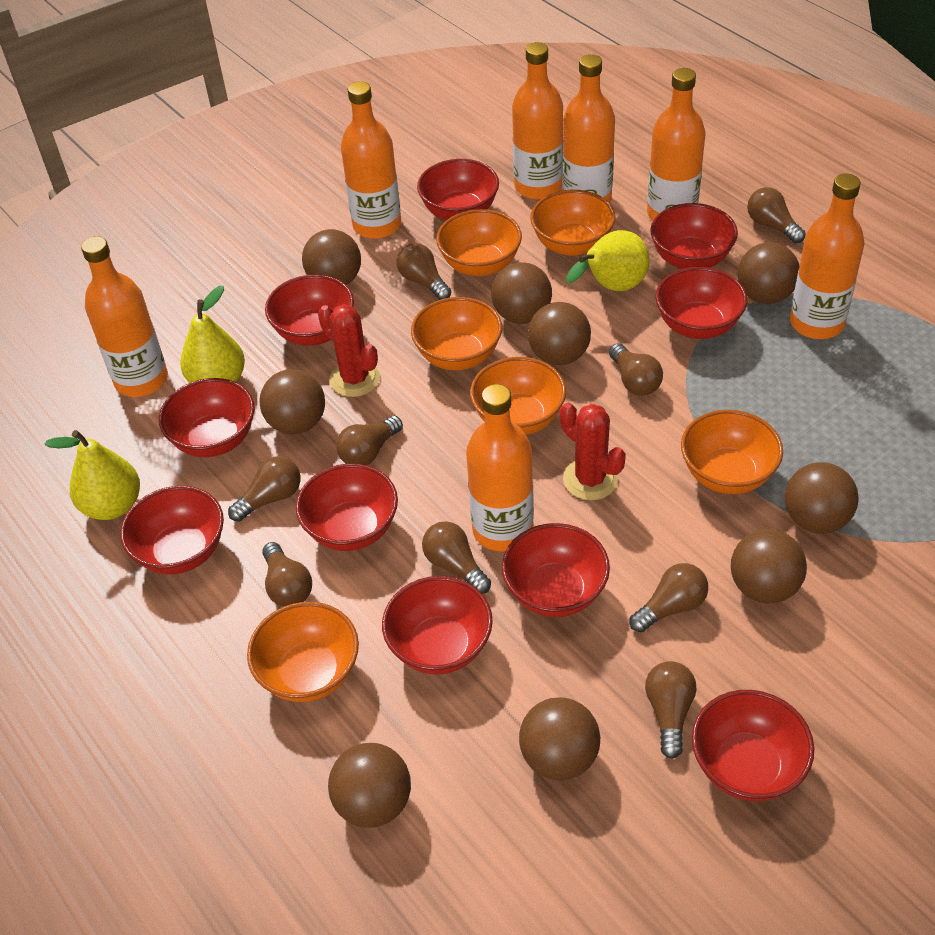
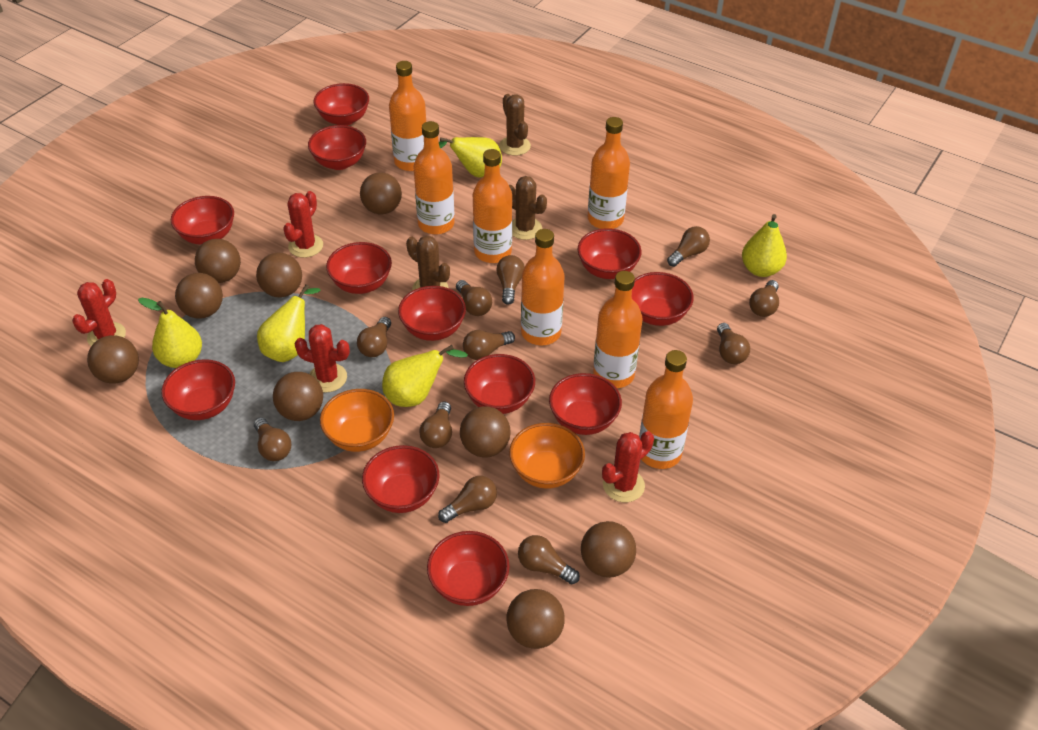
brown cactus: none = 0 -> [406,235,450,290] [499,94,531,156] [509,176,547,240] = 3
brown light bulb: [228,456,300,522] [262,542,312,607] [336,416,403,465] [397,243,451,300] [422,521,491,594] [609,343,663,396] [630,563,708,632] [645,661,696,759] [747,187,806,243] = 9 -> [254,417,291,461] [357,317,391,357] [419,402,452,448] [438,476,497,523] [456,280,492,316] [463,330,515,360] [496,255,525,305] [518,535,580,584] [667,226,710,267] [717,323,750,364] [749,280,779,317] = 11
orange bowl: [247,602,359,702] [411,297,502,370] [436,209,522,276] [470,357,566,435] [530,190,615,256] [681,410,783,494] = 6 -> [320,389,394,452] [509,423,585,489] = 2
red bowl: [120,486,224,575] [159,378,255,457] [265,275,354,346] [296,464,398,551] [382,576,493,675] [417,159,499,220] [502,523,610,617] [650,203,738,269] [655,267,747,339] [692,690,814,801] = 10 -> [161,359,235,420] [171,196,234,245] [308,125,366,170] [314,83,369,126] [326,242,392,294] [362,445,439,513] [398,286,466,341] [427,531,510,606] [464,354,535,414] [549,373,622,435] [577,228,642,279] [632,272,694,326] = 12
red cactus: [318,304,380,397] [559,402,626,500] = 2 -> [72,279,126,346] [283,191,323,258] [294,324,350,393] [602,431,654,502] = 4
yellow pear: [44,430,140,520] [180,286,245,383] [566,230,650,291] = 3 -> [138,298,202,368] [257,284,321,362] [382,345,468,407] [439,137,502,178] [742,214,787,277] = 5

